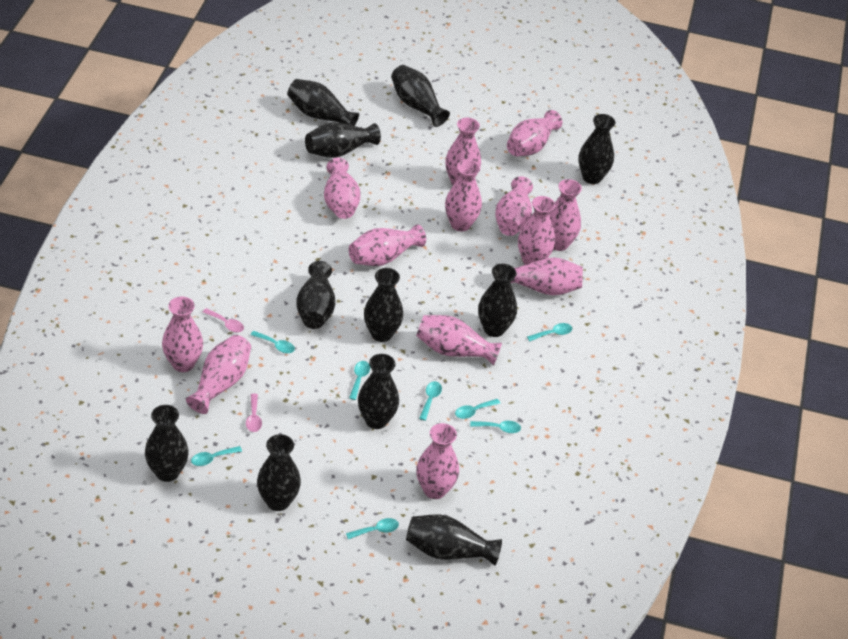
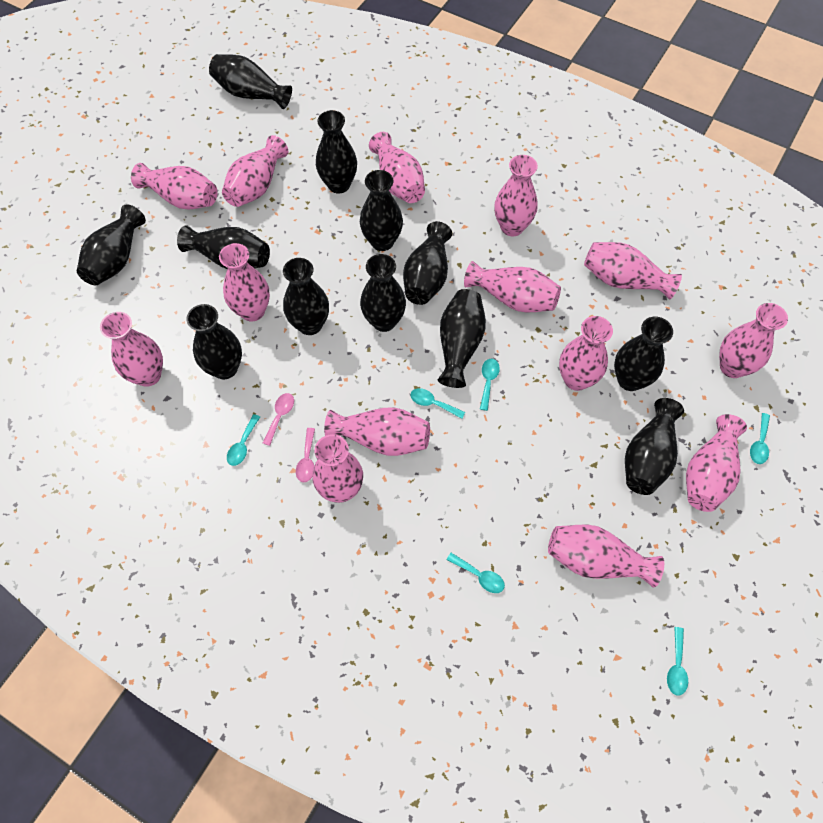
black vase: [145,405,189,482] [257,434,301,511] [287,79,359,126] [296,261,336,329] [305,122,381,158] [358,354,399,429] [364,268,403,342] [391,65,450,127] [406,514,502,566] [478,264,517,337] [579,114,615,184] = 11 -> [77,204,146,285] [177,225,270,269] [186,304,242,379] [209,54,292,109] [283,258,329,335] [316,110,357,193] [360,170,403,251] [360,254,406,332] [403,221,452,305] [438,289,486,388] [614,317,673,391] [625,398,684,495] = 12
pink vase: [162,296,203,372] [186,335,251,414] [324,158,360,219] [349,224,426,266] [416,315,502,366] [416,423,459,499] [445,118,481,185] [445,160,482,231] [495,176,533,236] [503,258,583,295] [507,110,562,156] [518,196,555,265] [549,179,582,251] = 13 -> [100,312,163,387] [131,163,217,210] [219,243,270,322] [222,135,288,207] [312,434,363,503] [324,407,430,456] [369,132,425,203] [464,261,561,313] [494,155,538,236] [548,525,664,588] [559,316,613,391] [584,242,682,300] [686,414,747,512] [719,303,788,378] = 14
turquoise spoon: [191,446,242,466] [250,331,295,353] [346,518,399,539] [349,361,370,400] [419,381,442,421] [455,399,500,419] [470,421,521,433] [527,323,572,341] = 8 -> [227,414,260,466] [410,388,465,419] [447,553,505,593] [480,359,500,411] [667,627,688,695] [750,413,770,464] = 6

